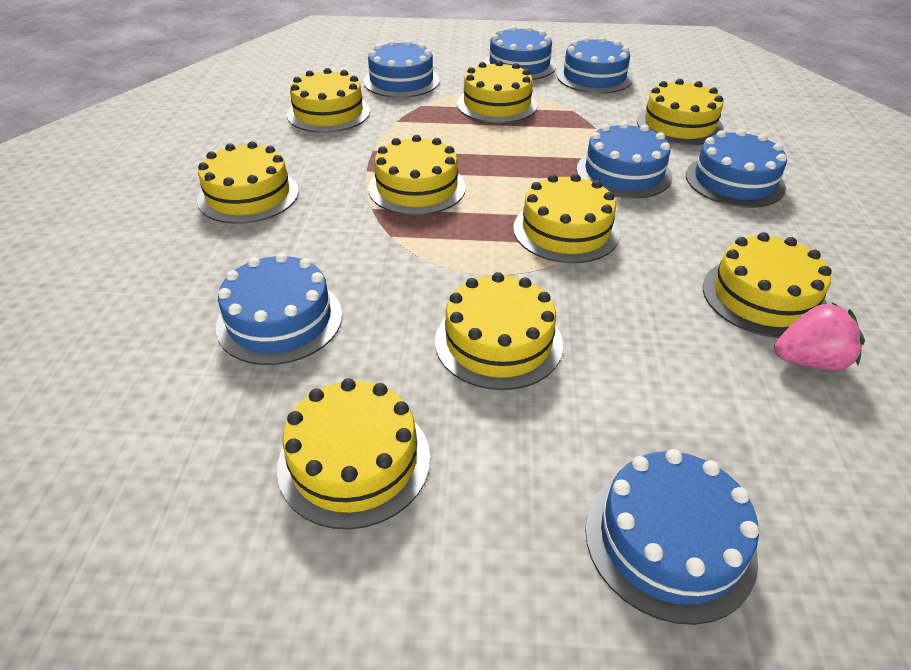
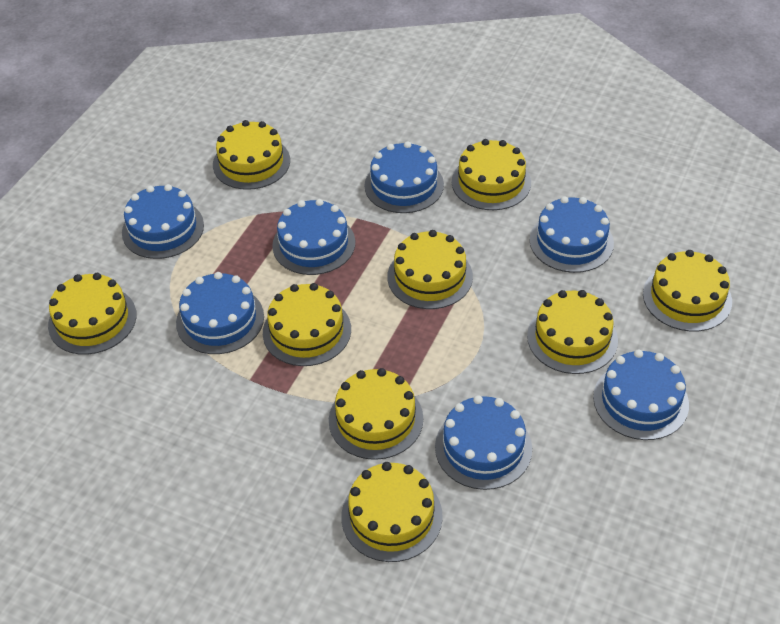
pink strawberry: [774,302,865,371] = 1 -> none = 0

